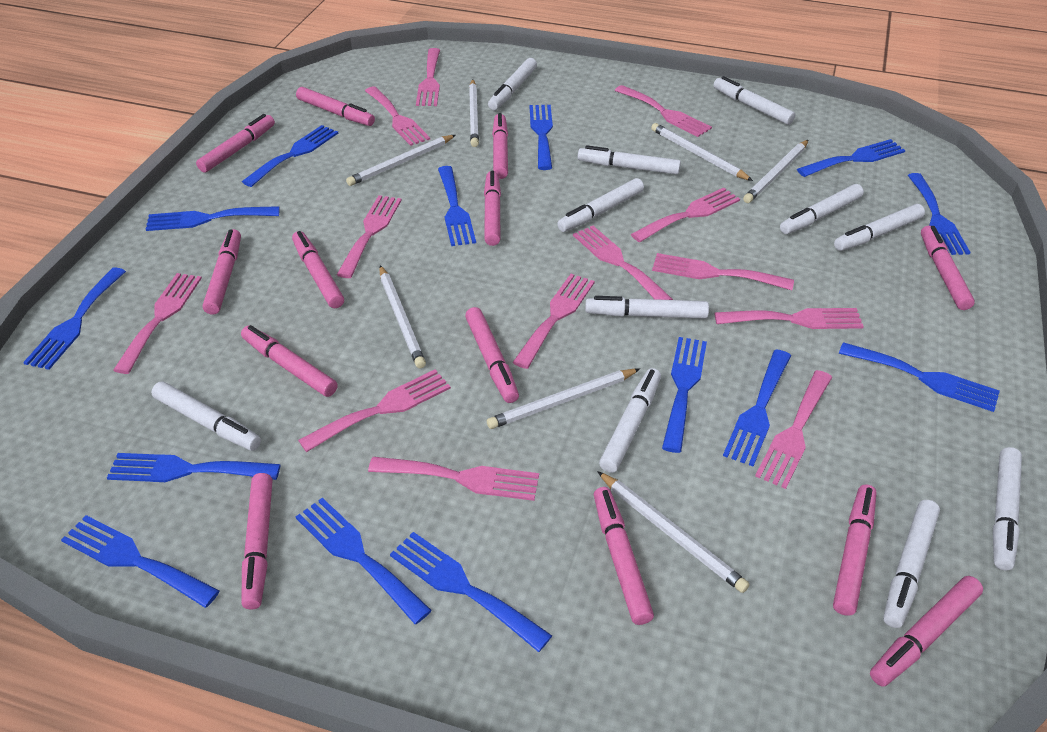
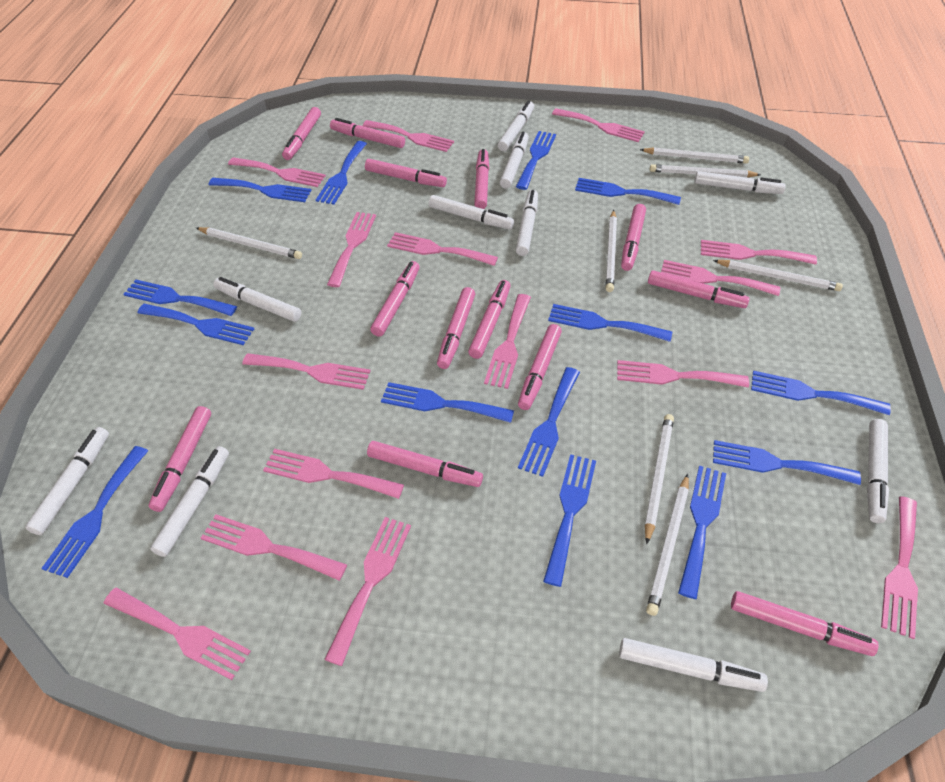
pink fork: [113,273,202,374] [298,369,451,452] [337,195,402,278] [365,87,430,146] [368,457,539,501] [416,48,440,106] [512,274,595,369] [573,226,673,300] [615,85,712,137] [631,188,740,242] [652,253,794,290] [714,308,864,329] [755,370,832,489] = 13 -> [103,587,251,680] [201,514,347,581] [228,158,326,187] [242,353,370,390] [263,449,404,499] [324,517,411,666] [327,212,376,287] [363,120,454,152] [387,232,498,266] [484,294,531,389] [552,108,645,142] [617,360,749,388] [661,260,780,296] [701,240,817,265] [881,496,918,639] = 15
white marker: [151,381,261,451] [488,58,537,110] [557,178,644,232] [578,145,681,175] [585,296,709,319] [599,368,661,473] [713,76,796,125] [780,184,864,234] [834,204,925,251] [883,500,940,628] [993,447,1022,570] = 11 -> [25,427,109,535] [150,446,229,557] [213,277,301,322] [429,195,514,229] [498,100,534,151] [500,132,529,189] [516,190,538,256] [619,638,768,692] [695,171,786,194] [867,419,889,523] = 10

